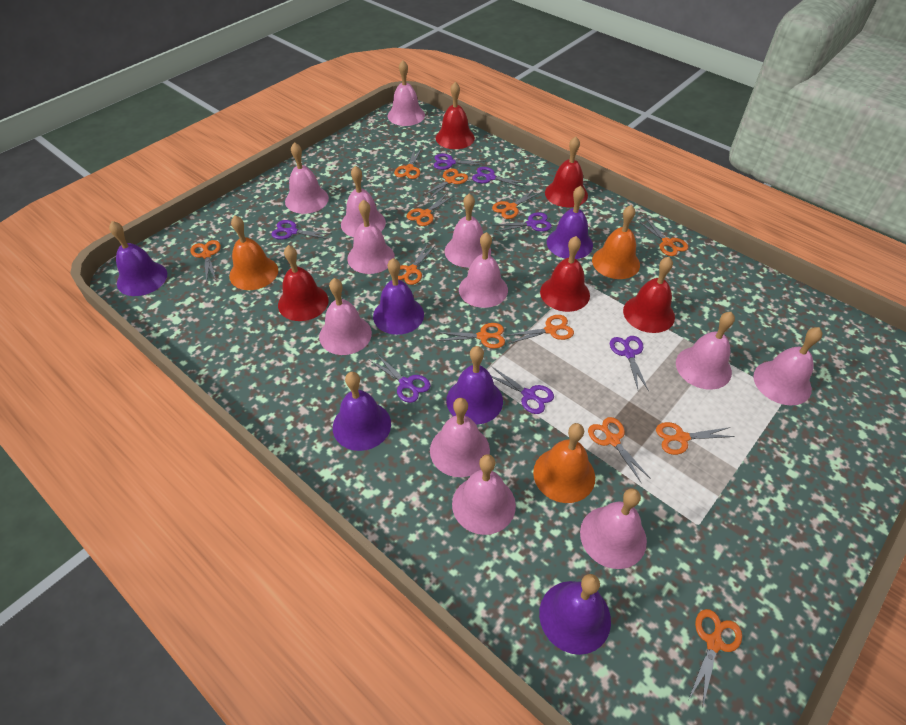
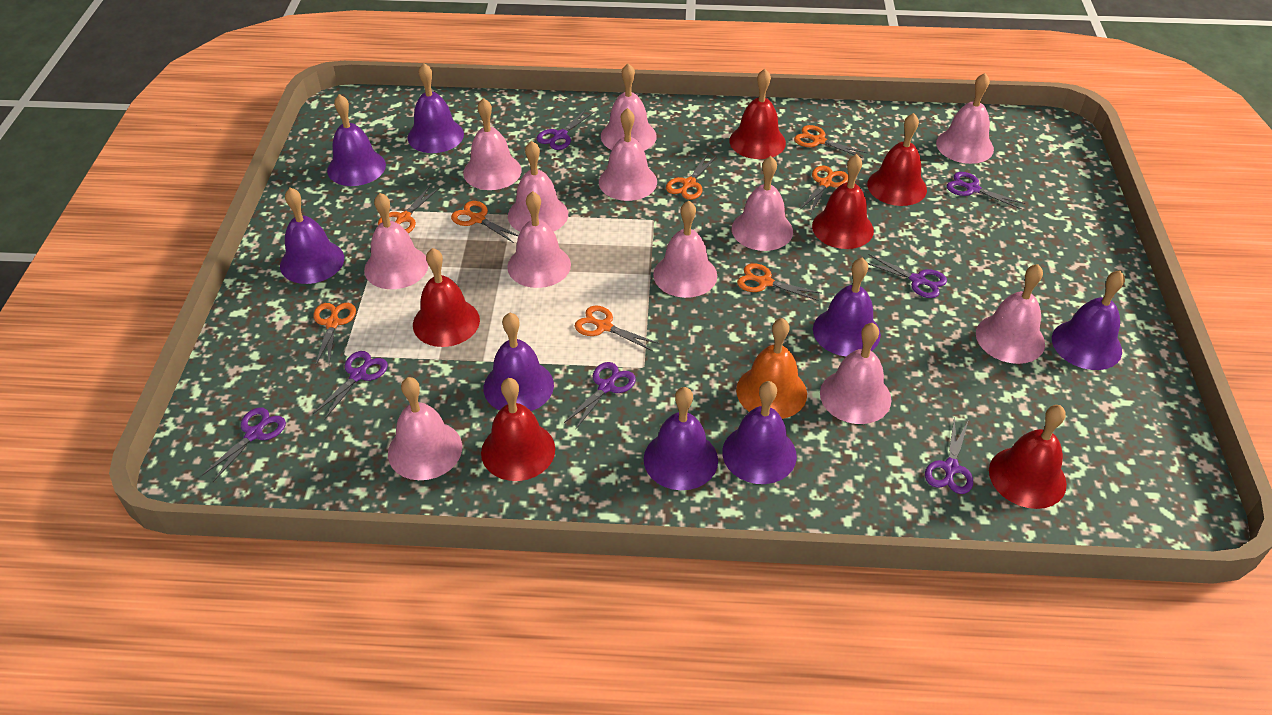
orange bell: [229,216,278,290] [533,423,595,503] [592,205,640,279] = 3 -> [736,318,807,419] = 1
orange scissors: [190,240,221,283] [394,148,422,179] [398,244,436,285] [407,193,453,226] [422,168,468,199] [437,323,505,349] [492,190,541,219] [506,315,574,343] [588,417,651,484] [638,218,688,256] [656,422,735,455] [689,609,742,709] = 12 -> [314,303,356,366] [378,186,439,233] [451,201,519,243] [575,305,659,351] [666,154,717,200] [737,263,822,301] [794,125,867,158] [800,165,848,214] = 8
purple bell: [109,221,167,296] [333,372,391,451] [373,258,424,335] [446,346,503,425] [539,574,611,655] [547,186,593,259] = 6 -> [280,188,344,284] [327,94,386,186] [407,63,464,153] [484,313,554,411] [644,387,718,490] [722,381,797,484] [813,258,881,357] [1052,270,1125,370] = 8
red bell: [278,245,329,321] [436,82,475,149] [540,236,590,312] [545,137,588,207] [623,257,675,333] = 5 -> [413,248,480,347] [481,378,555,481] [729,69,786,159] [812,154,874,249] [867,113,927,206] [989,405,1067,509] = 6

